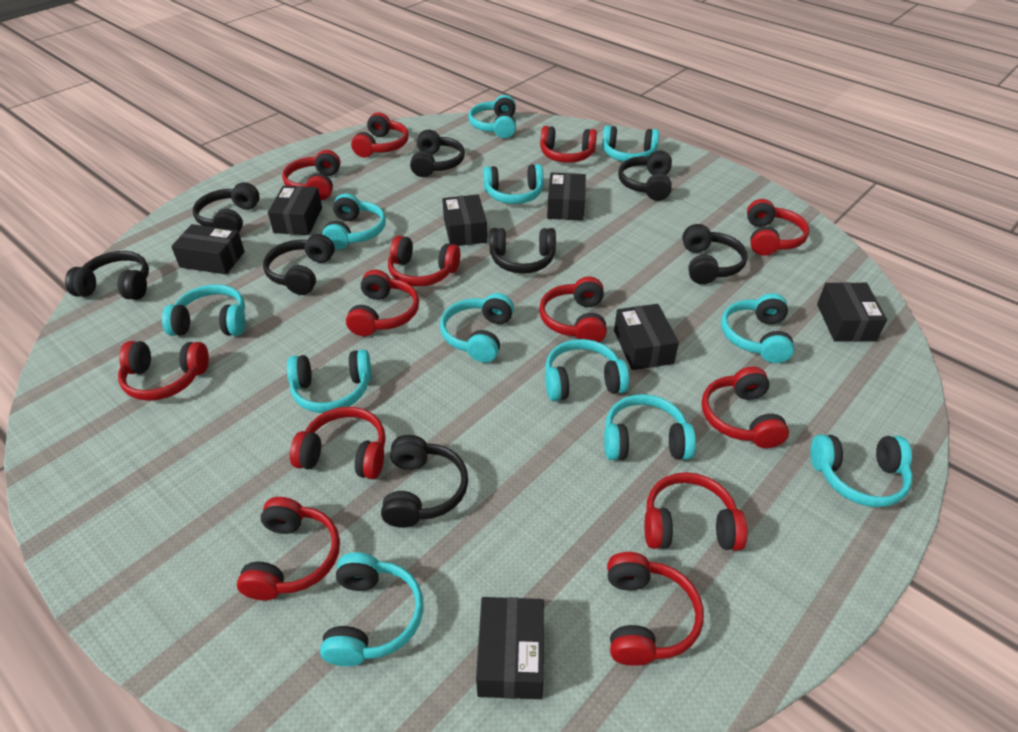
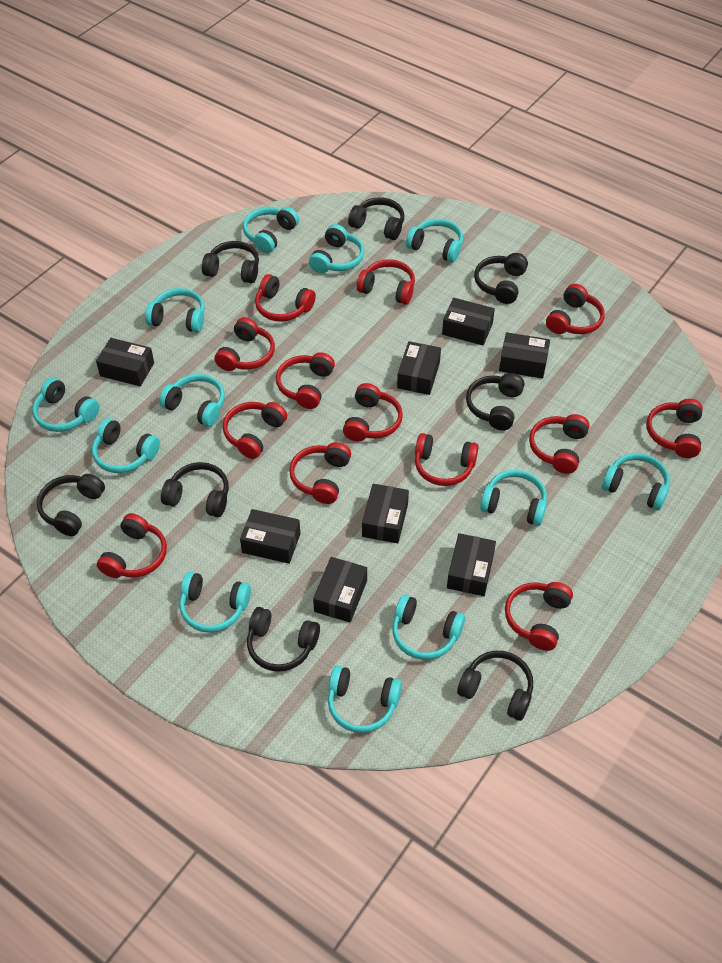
black box: [171,224,245,274] [268,186,322,235] [442,194,487,246] [476,597,544,699] [547,172,586,221] [614,304,679,370] [817,282,887,342] = 7 -> [96,338,154,386] [240,509,300,564] [313,557,367,623] [362,484,409,543] [397,341,441,395] [442,298,495,345] [447,533,496,596] [499,332,550,379] = 8

